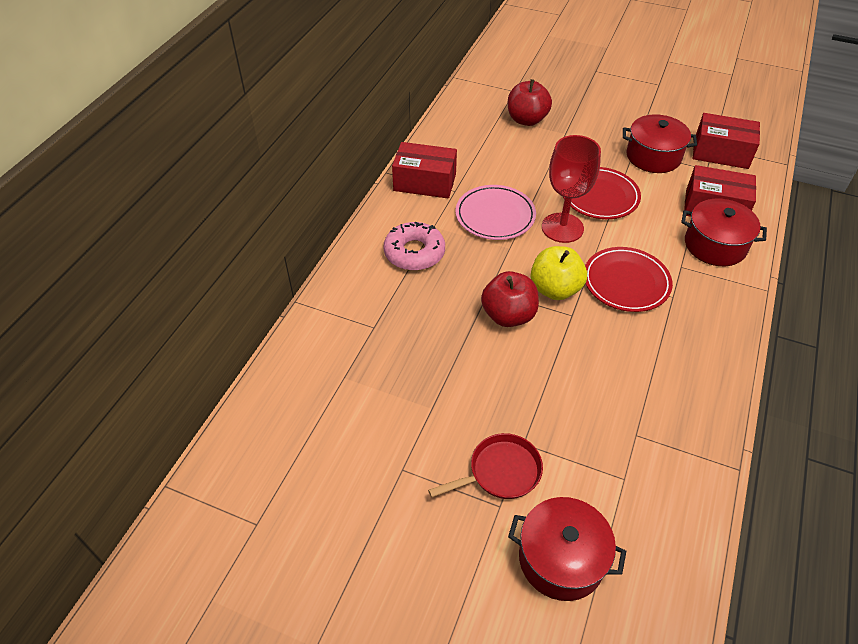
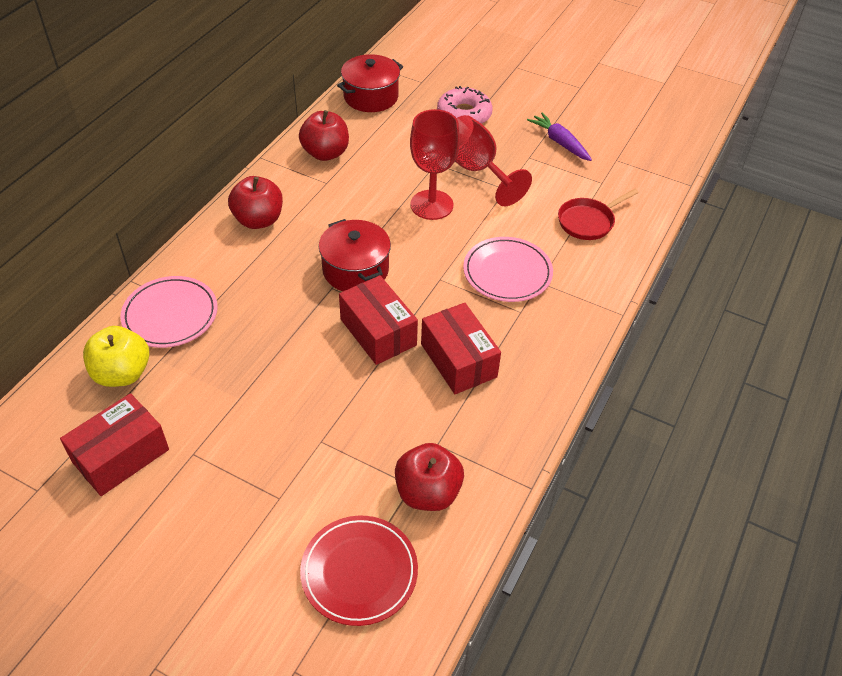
pink plate: [456,185,536,240] = 1 -> [120,276,218,348] [463,237,553,302] = 2
purple carrot: none = 0 -> [527,112,592,161] = 1
red apple: [481,271,539,327] [508,79,552,126] = 2 -> [228,176,283,229] [299,110,349,161] [395,443,464,511] = 3
red goblet: [542,135,601,243] = 1 -> [410,109,460,220] [455,115,532,206] = 2
red plate: [563,167,641,219] [585,247,673,312] = 2 -> [300,516,418,626] = 1
red pot: [508,497,626,601] [623,114,697,173] [681,199,767,266] = 3 -> [319,219,391,291] [337,54,403,112] = 2

